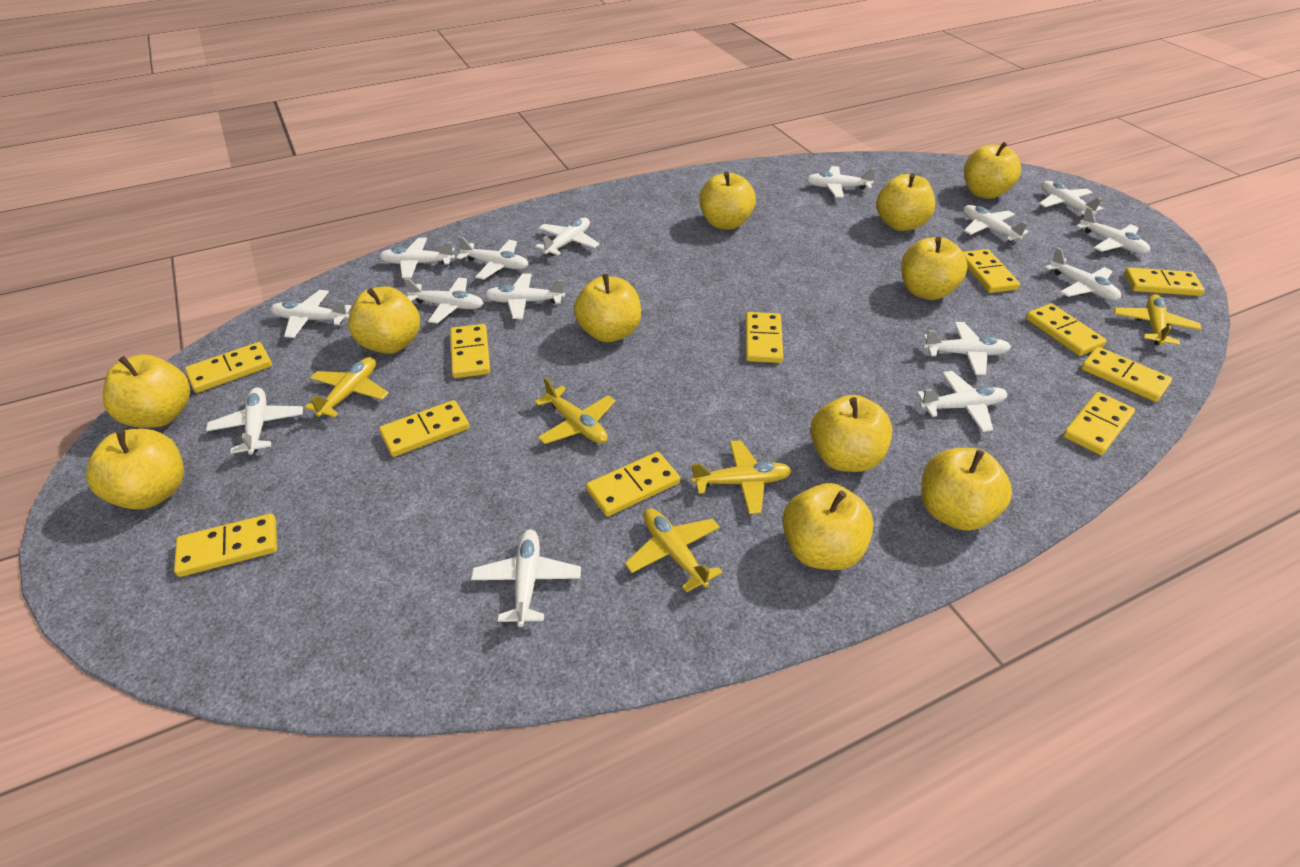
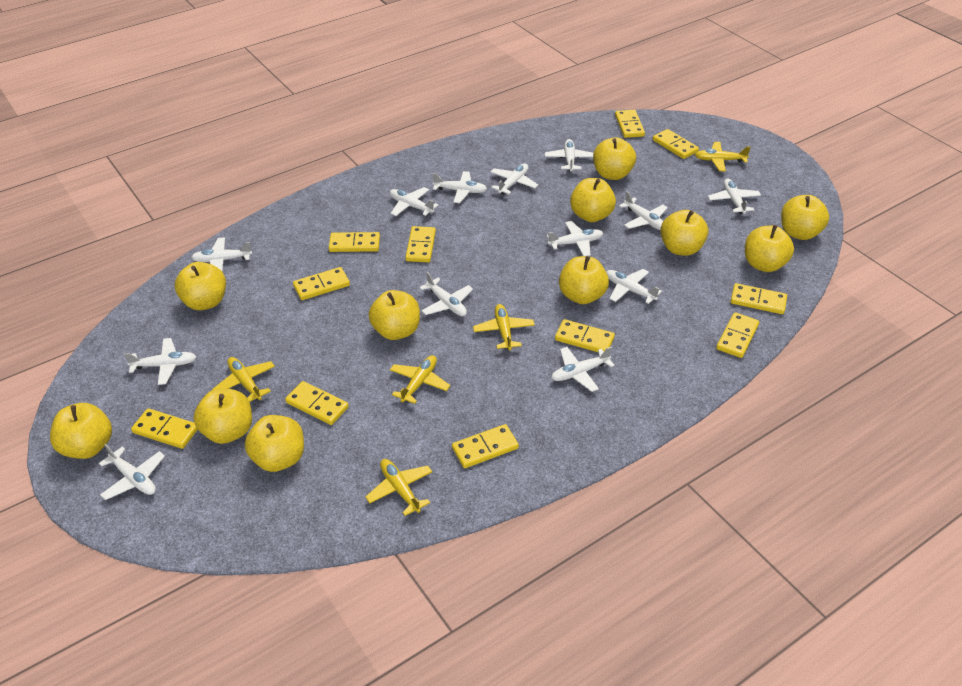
white plane: [206,387,303,455] [270,290,352,338] [379,238,455,278] [404,277,484,324] [456,236,529,280] [471,529,581,627] [485,273,565,319] [535,218,600,256] [806,166,876,198] [917,371,1007,432] [923,322,1011,375] [963,205,1029,242] [1039,181,1103,217] [1045,247,1121,301] [1076,207,1150,254] = 15 -> [99,444,165,500] [124,338,196,385] [191,237,252,271] [390,187,439,216] [419,272,473,316] [432,171,487,203] [490,164,538,194] [545,139,593,172] [547,221,603,256] [551,347,615,392] [606,269,662,304] [619,191,668,230] [708,179,761,214] = 13

